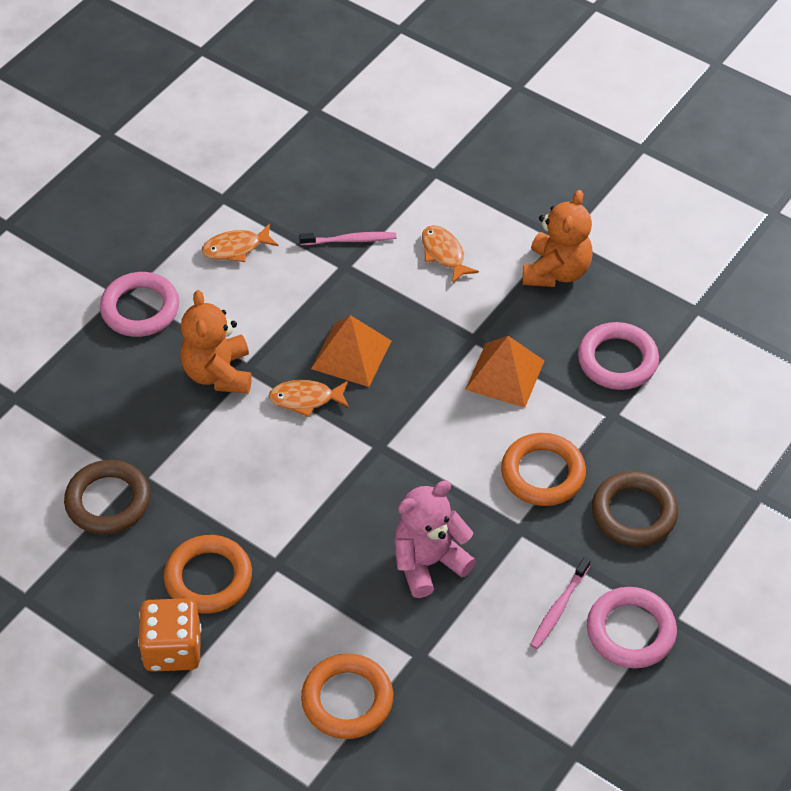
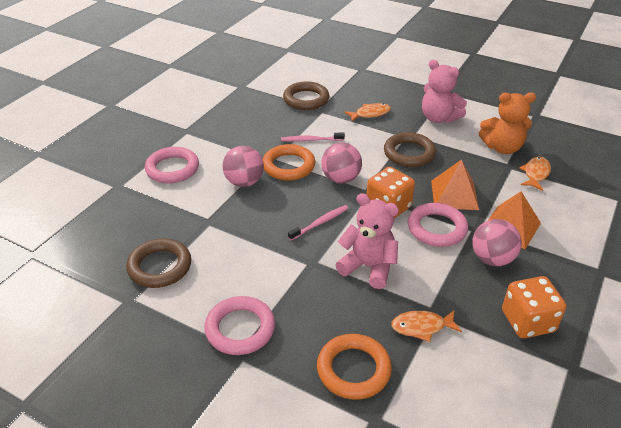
brown ring: [64,460,150,535] [592,471,678,547] = 2 -> [126,238,191,288] [283,81,329,110] [384,132,436,167] = 3
orange dice: [138,598,201,672] = 1 -> [366,167,415,218] [502,276,566,338] = 2
orange ring: [164,535,252,614] [301,654,393,739] [501,433,586,506] = 3 -> [263,144,315,181] [317,334,392,400] = 2
orange teddy bear: [180,290,252,394] [523,190,593,287] = 2 -> [479,92,536,154] = 1
pink ball: none = 0 -> [223,146,264,187] [321,143,362,184] [472,219,522,266] = 3
pink teddy bear: [395,481,476,598] = 1 -> [336,193,399,289] [422,60,467,123] = 2

